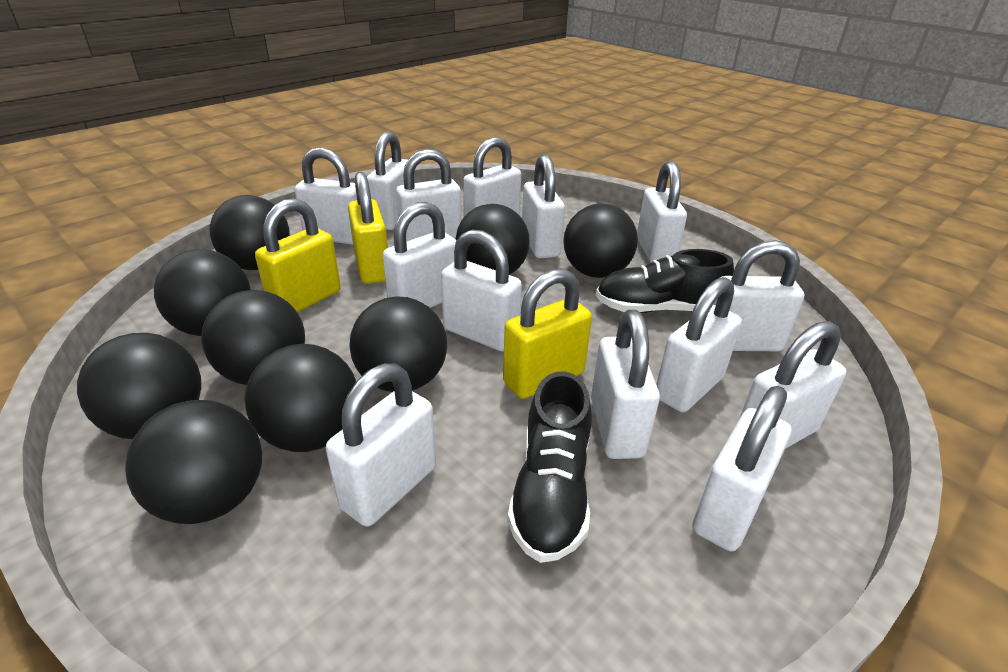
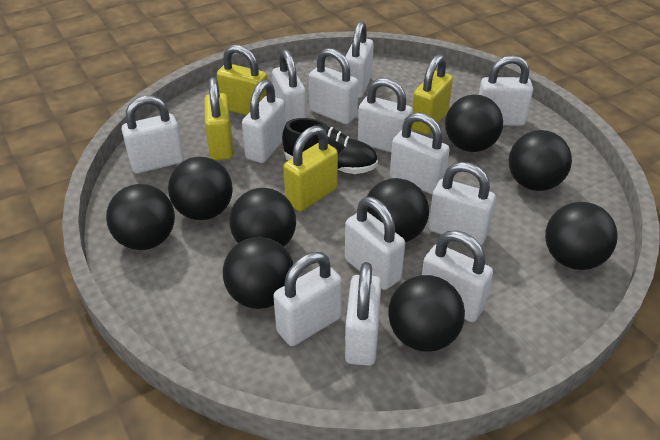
black shoe: [508,371,592,563] [596,249,734,313] = 2 -> [282,118,378,174] = 1
white padlock: [295,147,357,245] [326,363,436,527] [367,132,408,230] [383,202,456,308] [396,149,461,242] [441,230,522,351] [463,137,521,217] [522,154,565,258] [591,310,660,459] [637,161,687,263] [656,277,742,412] [692,386,791,551] [713,240,804,351] [739,321,846,449] = 14 -> [122,95,184,173] [242,80,286,163] [272,49,306,123] [273,252,342,346] [309,48,358,124] [345,197,405,290] [345,262,382,366] [346,21,374,98] [358,78,413,152] [390,112,450,194] [422,230,493,322] [428,162,496,245] [479,55,533,126] = 13
yellow padlock: [255,198,341,312] [348,172,388,284] [503,268,592,399] = 3 -> [204,77,233,160] [217,45,267,115] [283,126,338,212] [411,54,453,134] = 4

